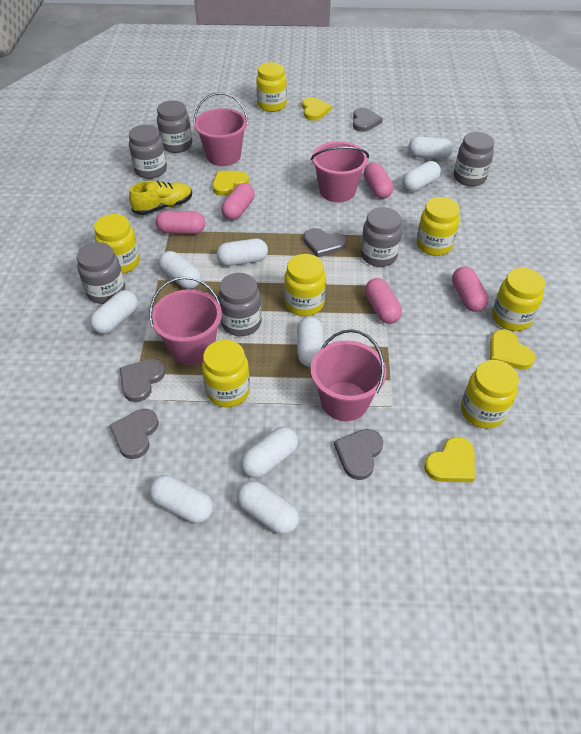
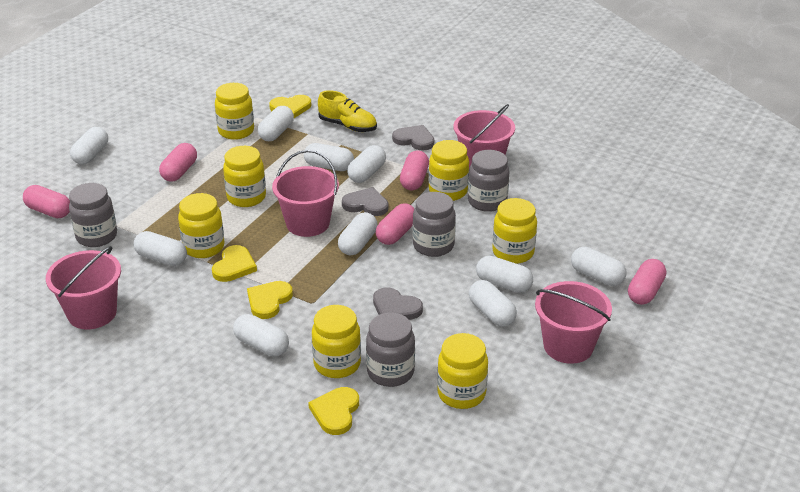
grey heart: [109,409,159,459] [120,358,165,402] [304,228,346,257] [334,429,383,480] [353,108,383,132] = 5 -> [342,187,388,216] [373,287,423,320] [392,125,434,151] = 3
grey jar: [77,242,125,304] [129,125,167,179] [157,101,192,153] [218,273,262,336] [361,207,402,267] [454,132,494,186] = 6 -> [69,183,117,247] [366,313,415,387] [413,192,456,257] [468,150,509,212] = 4
white capsule: [90,290,138,334] [149,475,213,523] [158,251,201,289] [217,239,268,266] [237,481,299,534] [241,427,298,478] [297,317,324,367] [402,161,441,192] [408,136,453,159] = 9 -> [70,127,108,165] [133,231,187,266] [233,314,289,357] [258,106,294,141] [304,143,354,171] [338,212,378,255] [347,145,386,183] [469,280,517,327] [476,256,533,293] [571,247,627,286] = 10

